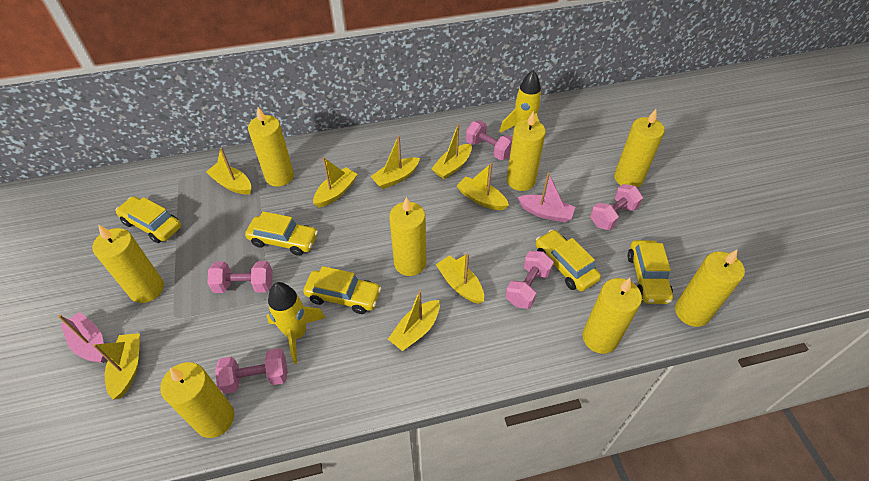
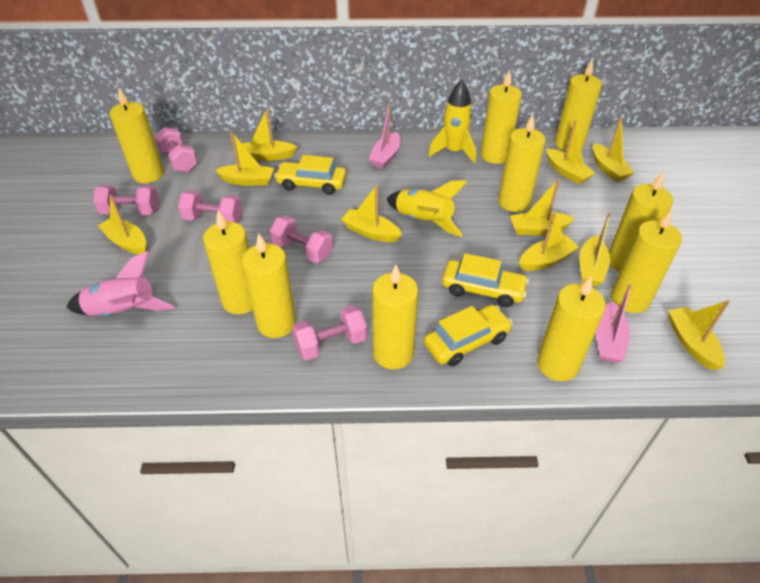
pink rocket: none = 0 -> [67,251,175,316] = 1
yellow boat: [93,333,140,400] [206,147,251,195] [313,157,358,208] [370,136,420,189] [388,290,440,351] [431,124,472,179] [435,253,484,304] [457,163,509,210] = 8 -> [98,195,146,255] [215,131,274,186] [242,108,297,161] [341,184,402,242] [510,179,575,235] [519,212,579,271] [547,120,595,184] [579,213,611,286] [593,117,634,182] [668,300,730,370] = 10
yellow candle: [92,225,164,303] [160,362,234,438] [248,107,294,187] [389,197,426,276] [507,111,546,191] [582,278,642,354] [614,109,665,187] [675,249,745,327] = 8 -> [109,87,164,183] [203,211,253,314] [242,233,296,338] [372,265,418,370] [481,70,522,164] [498,114,546,212] [537,276,606,381] [555,59,602,151] [609,171,673,272] [611,209,682,313] = 10
yellow car: [116,196,181,243] [245,211,318,256] [303,266,382,314] [536,229,601,292] [628,240,673,304] = 5 -> [274,155,346,195] [424,305,513,366] [442,253,529,307] = 3

